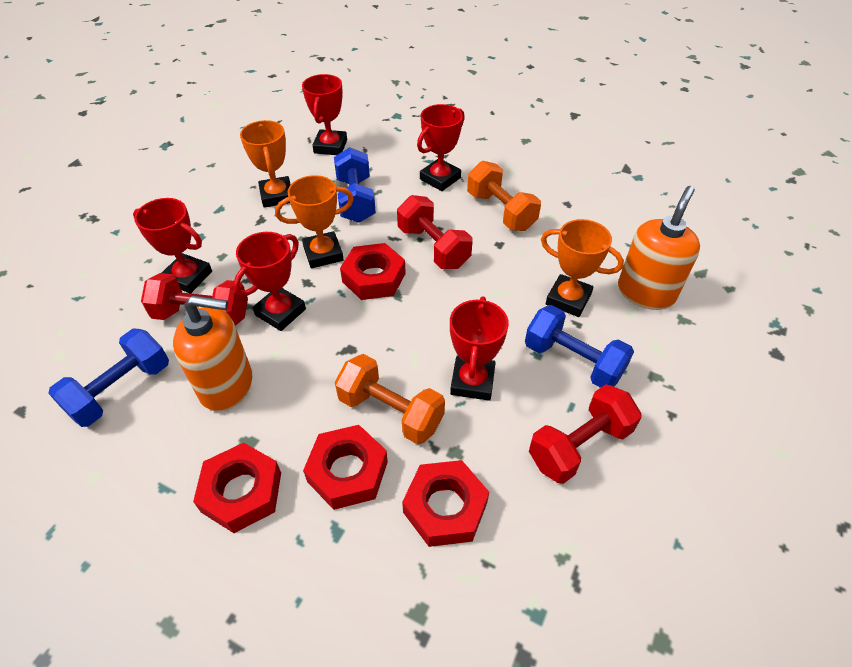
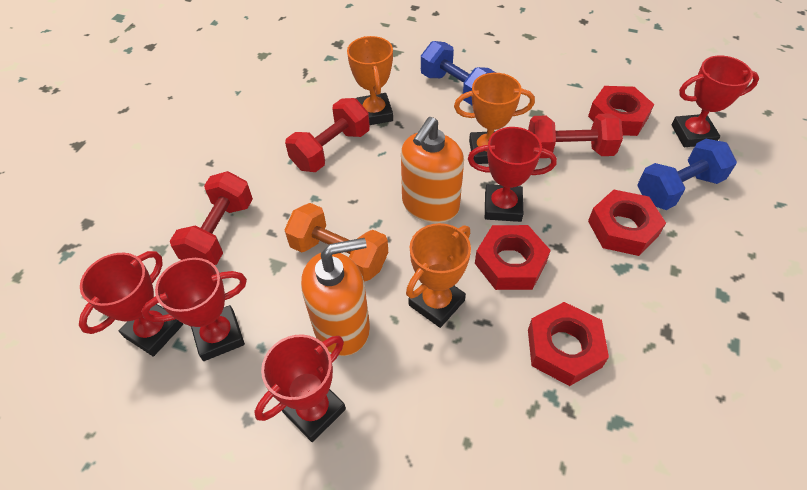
blue dumbbell: [48,329,169,427] [334,147,376,223] [525,305,634,388] = 3 -> [421,41,496,105] [637,139,737,210] = 2
orange dumbbell: [335,354,445,445] [467,161,541,231] = 2 -> [285,203,388,282] = 1

